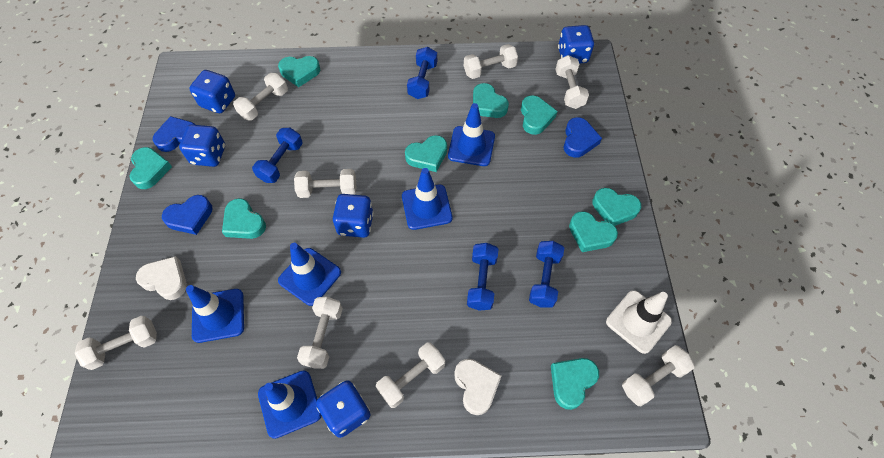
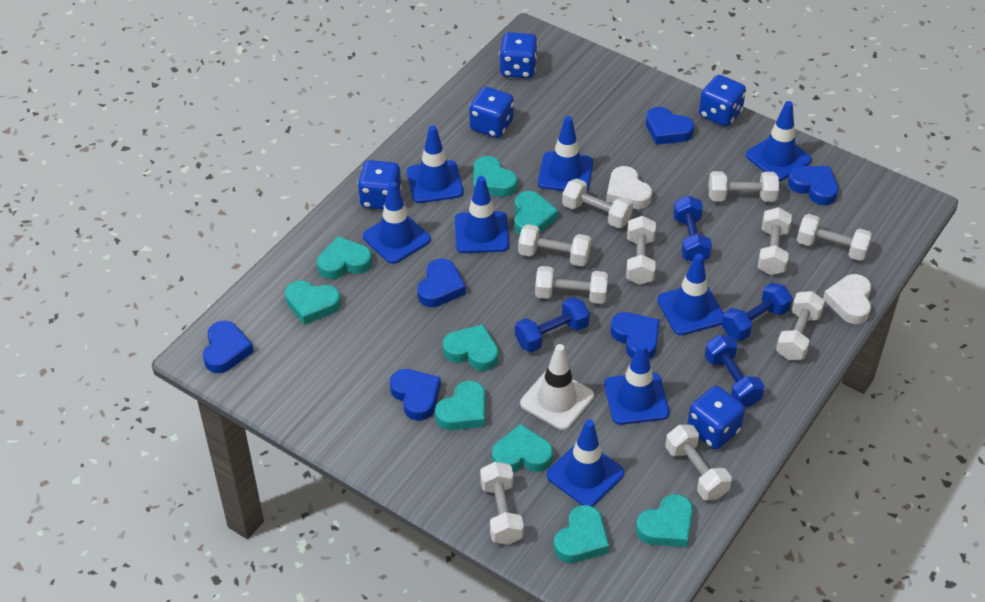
blue heart: [153,116,195,152] [162,195,213,235] [564,117,602,158] = 3 -> [203,321,254,373] [390,369,441,421] [417,258,466,307] [611,312,660,360] [646,107,694,145] [788,166,838,205] = 6
blue traffic cone: [186,285,244,343] [258,370,321,439] [278,243,341,306] [402,168,452,230] [448,103,495,166] = 5 -> [363,181,431,264] [407,125,463,203] [455,176,509,253] [538,116,593,191] [546,420,624,507] [604,343,670,425] [657,253,724,335] [746,101,812,181] = 8
white dumbbell: [75,316,157,370] [233,73,288,120] [294,169,356,198] [297,297,343,369] [376,342,445,408] [464,44,518,79] [555,55,589,109] [622,345,695,406] = 8 -> [480,462,524,545] [518,224,591,266] [535,266,608,304] [562,179,633,228] [626,216,656,285] [665,425,732,500] [709,171,779,202] [758,207,792,275] [776,291,825,360] [797,214,872,261] = 10

